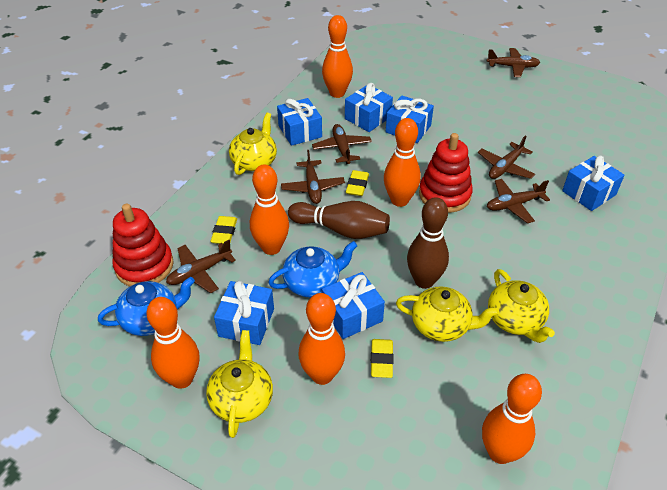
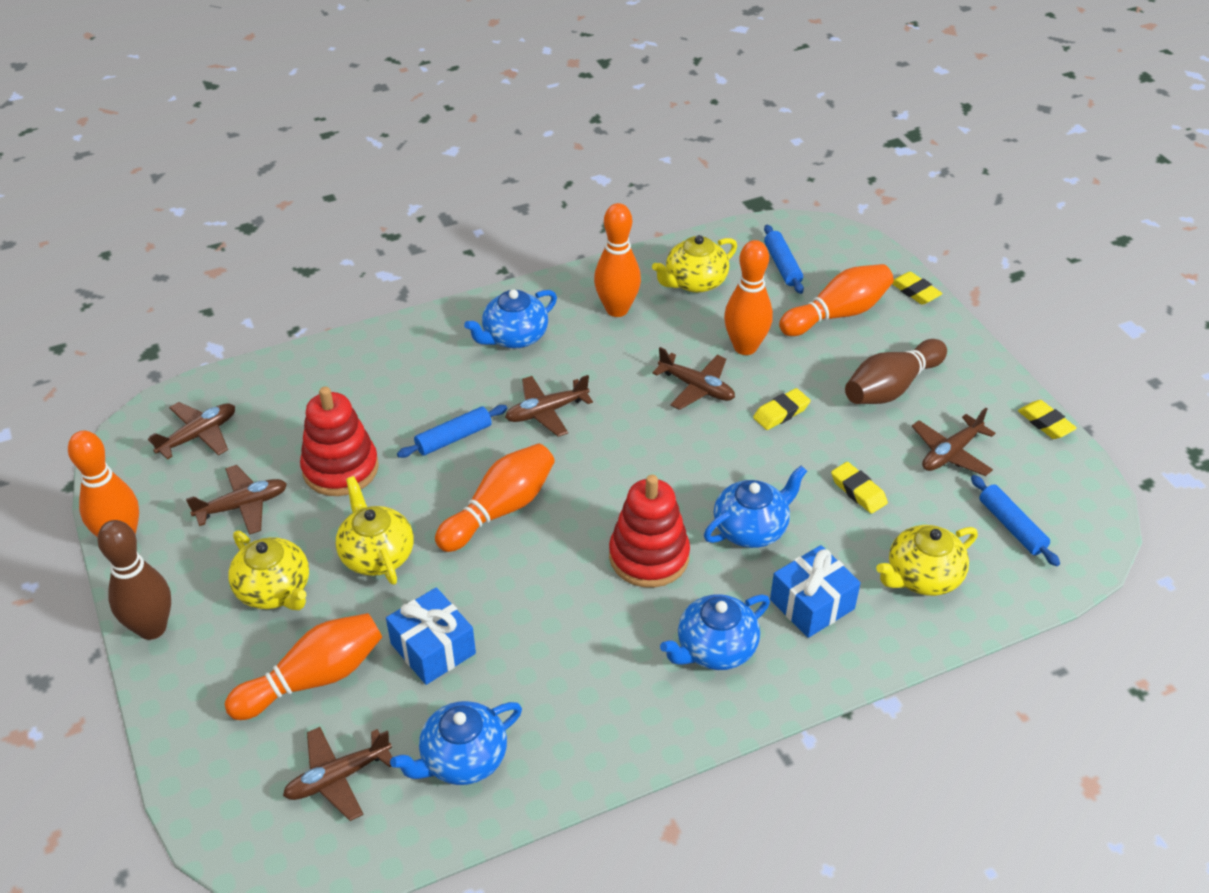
blue gift: [214,281,274,345] [277,98,322,146] [322,272,385,339] [345,83,393,132] [386,95,434,143] [562,156,624,211] = 6 -> [386,587,476,685] [770,545,861,638] = 2
blue rolling pin: none = 0 -> [397,405,507,458] [764,225,804,294] [971,475,1060,566] = 3
blue teapot: [98,277,195,336] [268,241,357,298] = 2 -> [390,701,522,785] [464,289,557,348] [660,594,770,670] [704,465,807,548] = 4
yellow eraser: [211,216,237,244] [346,170,369,196] [371,339,394,378] = 3 -> [753,388,811,430] [831,462,888,514] [892,272,942,305] [1018,400,1077,439] = 4

